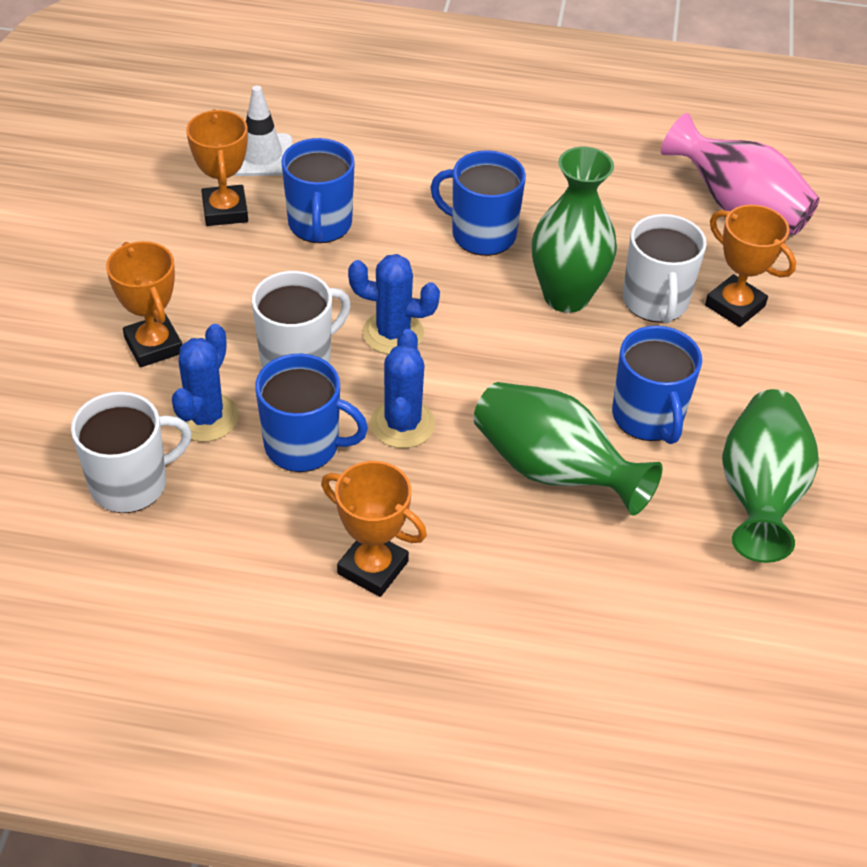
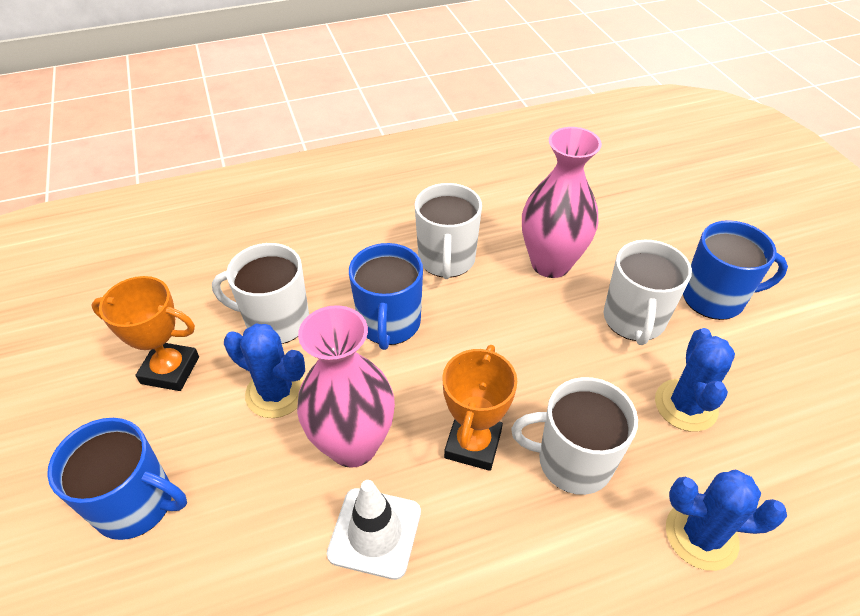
blue mug: [255,354,368,472] [281,138,355,243] [430,150,526,256] [612,326,702,444] = 4 -> [47,418,187,540] [349,243,423,350] [683,220,788,320] = 3
green vase: [474,382,663,516] [532,147,617,313] [722,389,819,563] = 3 -> none = 0
orange trophy: [106,241,182,367] [186,109,248,226] [321,461,427,597] [705,205,796,327] = 4 -> [91,276,199,391] [442,345,517,471] = 2
pink vase: [661,113,820,235] = 1 -> [297,305,395,468] [522,127,602,278] = 2
white mug: [71,392,192,513] [252,271,351,368] [623,214,707,324] = 3 -> [212,243,309,344] [414,183,482,279] [511,377,638,495] [604,240,692,345] = 4

